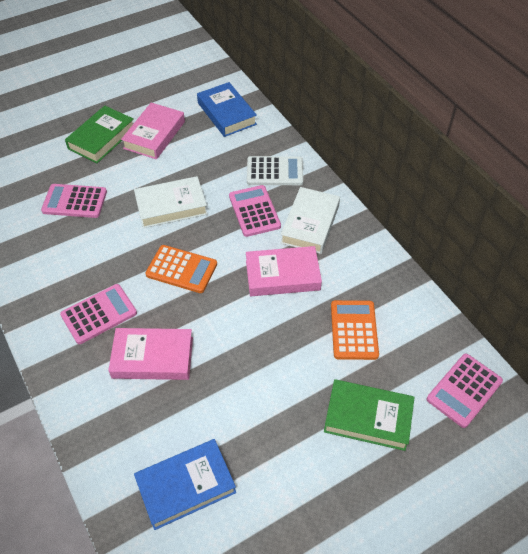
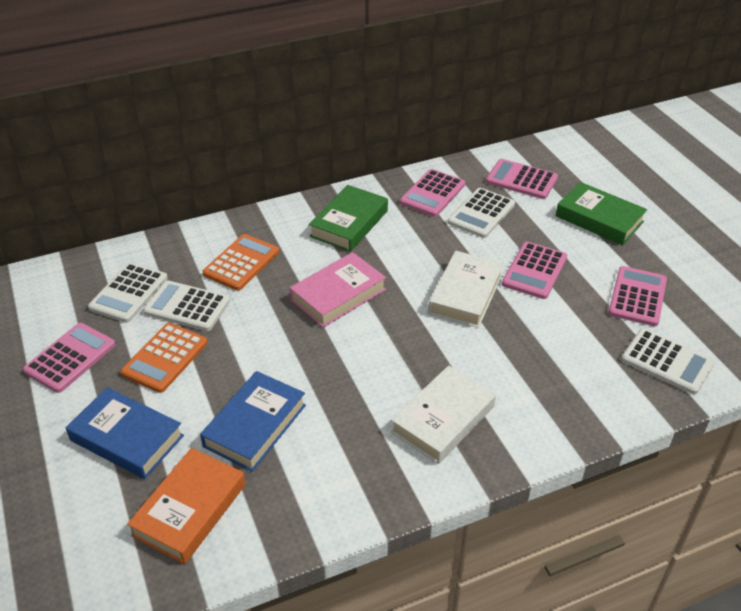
orange book: none = 0 -> [127,448,245,564] = 1
pink book: [108,328,193,380] [121,103,185,160] [246,246,322,296] = 3 -> [290,252,386,328] = 1
pink calculator: [41,184,107,218] [60,284,137,344] [229,185,281,237] [427,353,503,428] = 4 -> [23,323,116,393] [400,169,465,217] [486,159,558,199] [502,242,567,299] [608,266,667,326] = 5
white calculator: [247,156,303,185] = 1 -> [88,262,168,323] [143,280,230,331] [448,188,515,238] [621,329,715,394] = 4

